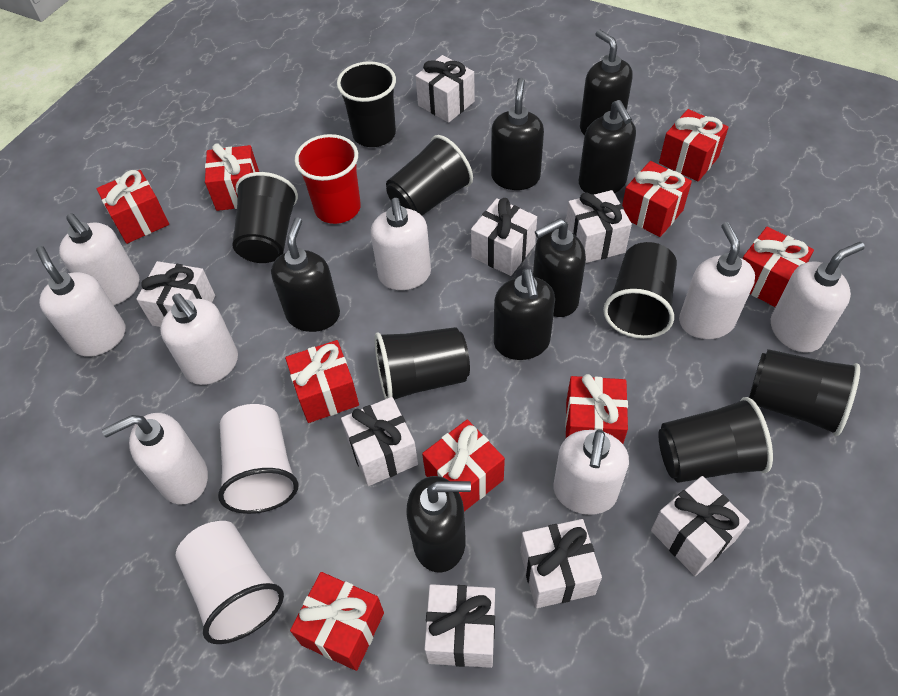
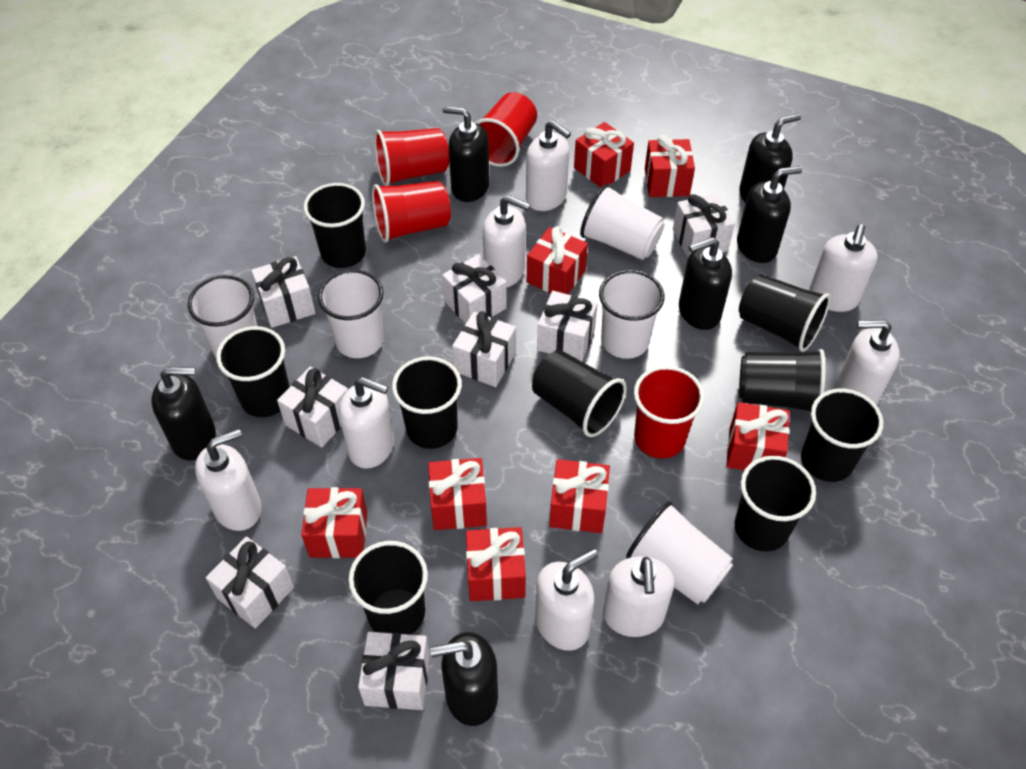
black cup: [232,172,298,263] [337,61,396,147] [374,327,470,400] [386,135,473,216] [603,242,677,339] [658,397,773,483] [749,349,860,436] = 7 -> [216,326,290,417] [304,183,366,268] [349,541,428,635] [392,356,462,449] [532,350,627,437] [734,456,816,552] [739,274,831,352] [739,349,826,411] [801,388,883,482] = 9
black soap dispenser: [271,217,340,332] [406,476,471,573] [491,78,544,190] [494,269,555,360] [533,218,586,317] [579,100,636,194] [580,30,633,135] = 7 -> [151,367,216,461] [430,632,498,726] [443,106,490,202] [679,237,732,330] [737,166,802,263] [739,113,801,203] = 6
red cup: [295,134,361,224] = 1 -> [372,181,451,243] [374,128,449,186] [475,92,537,167] [634,366,704,458] = 4
red gift: [96,170,169,244] [205,143,259,211] [285,340,359,423] [290,572,384,671] [422,419,505,511] [565,374,628,444] [622,161,692,237] [659,109,729,182] [742,226,814,307] = 9 -> [301,487,367,558] [428,458,487,530] [466,527,526,601] [527,226,588,294] [549,459,610,533] [574,122,634,188] [645,135,695,197] [726,402,790,470] = 8
white cup: [175,521,284,644] [218,404,298,514] = 2 -> [188,275,257,357] [318,270,384,358] [580,184,664,260] [599,270,664,359] [626,501,733,605] = 5

